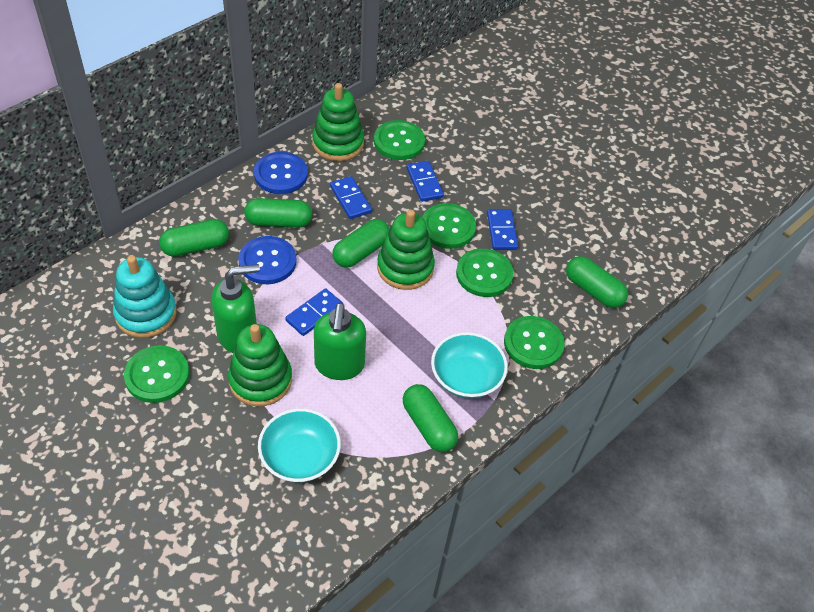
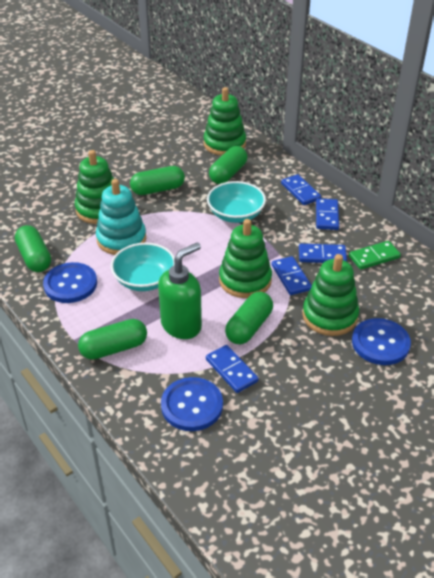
blue button: [238,236,297,284] [254,152,308,194] = 2 -> [43,262,97,303] [161,377,223,431] [352,318,411,365] = 3
blue domino: [285,288,343,336] [330,176,372,219] [407,161,444,202] [487,209,518,250] = 4 -> [206,345,258,393] [272,256,312,295] [281,174,321,205] [299,244,347,263] [316,198,339,230] = 5
green button: [124,345,189,403] [374,120,425,160] [422,203,476,249] [456,249,514,297] [504,316,564,369] = 5 -> none = 0
green domino: none = 0 -> [349,241,401,270] = 1
green soap dispenser: [211,264,260,353] [314,303,366,380] = 2 -> [158,242,202,339] = 1
green stacking toy: [228,324,292,407] [312,83,364,161] [377,210,435,290] = 3 -> [75,150,114,224] [204,87,246,155] [219,219,272,298] [302,254,359,336] = 4

